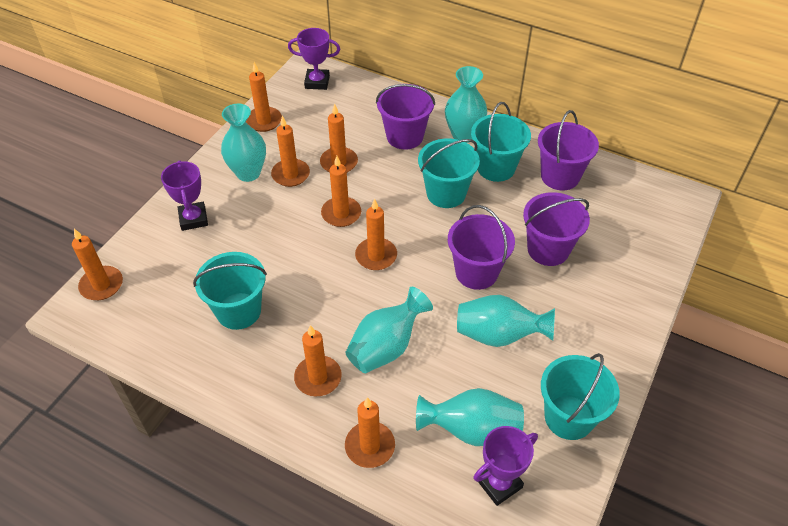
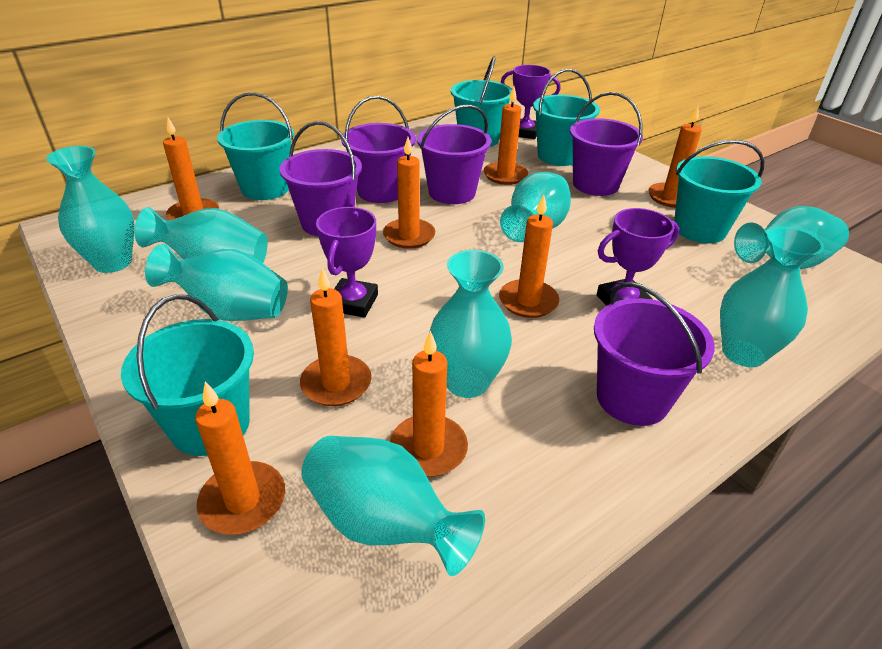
purple bucket: [376,84,435,149] [448,205,515,290] [523,192,590,266] [538,110,599,190] = 4 -> [279,121,362,236] [341,96,416,203] [417,105,491,204] [570,92,643,196] [594,282,715,426] = 5
turquoise bucket: [193,252,267,330] [418,139,480,208] [471,102,531,182] [541,353,620,440] = 4 -> [121,294,254,456] [217,92,294,200] [451,56,512,147] [533,69,600,166] [674,140,764,243] = 5
turquoise vase: [221,104,266,182] [345,287,433,373] [416,388,524,446] [445,66,487,143] [457,295,555,347] = 5 -> [46,146,135,273] [134,207,268,263] [145,244,288,321] [301,436,485,576] [429,250,512,398] [500,172,571,242] [720,227,824,367] [734,206,849,269] = 8

